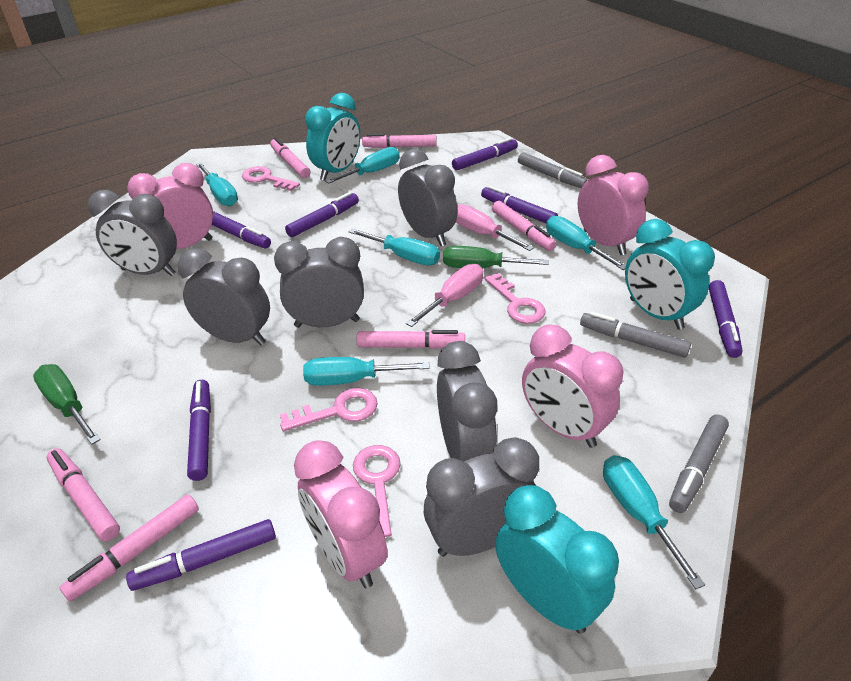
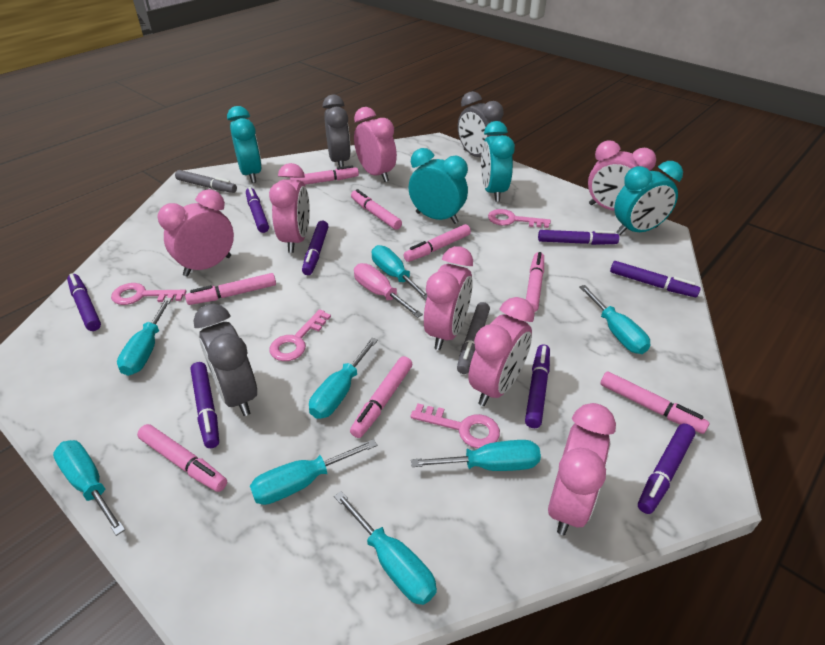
green screwdriver: [33,364,101,445] [443,246,549,268] = 2 -> none = 0
grey clock: [88,190,177,276] [177,248,270,346] [274,237,364,328] [398,149,458,246] [424,437,539,557] [437,341,497,462] = 6 -> [194,304,257,416] [323,95,351,167] [458,91,504,157] = 3
grey marker: [518,152,588,188] [580,312,691,358] [669,414,729,513] = 3 -> [175,170,237,193] [457,302,490,374] = 2
pink clock: [127,163,213,249] [294,440,388,588] [522,324,623,448] [578,155,649,255] = 4 -> [158,189,234,276] [269,163,310,253] [354,107,397,182] [424,246,473,350] [468,297,535,406] [548,403,616,535] [588,140,656,211] = 7
pink marker: [47,448,120,541] [60,495,199,601] [270,137,311,178] [356,330,465,349] [362,134,437,148] [492,201,556,251] = 6 -> [137,424,227,492] [185,273,276,305] [290,165,359,185] [350,356,412,438] [351,189,402,230] [404,224,471,262] [526,252,544,312] [600,371,710,434] = 8
pink screwdriver: [406,264,483,327] [456,204,534,251] = 2 -> [354,263,423,318] = 1
purple marker: [126,519,276,591] [187,380,211,481] [211,211,271,248] [285,192,359,237] [452,137,518,170] [481,186,558,223] [709,280,742,358] = 7 -> [67,273,101,331] [190,362,219,448] [246,187,269,233] [302,220,329,275] [525,344,550,428] [538,230,619,245] [610,261,701,297] [638,424,696,514] = 8
turquoise clock: [305,93,360,181] [495,485,619,634] [625,219,715,330] = 3 -> [227,106,262,183] [408,148,468,224] [481,121,515,202] [614,161,683,235] = 4
turquoise screwdriver: [196,162,238,206] [303,357,430,386] [325,147,400,184] [349,228,440,266] [546,216,626,270] [603,455,705,589] = 6 -> [53,440,125,536] [117,298,172,376] [250,439,377,505] [309,337,378,419] [334,491,437,605] [372,245,427,300] [411,440,541,471] [579,285,650,354] = 8

